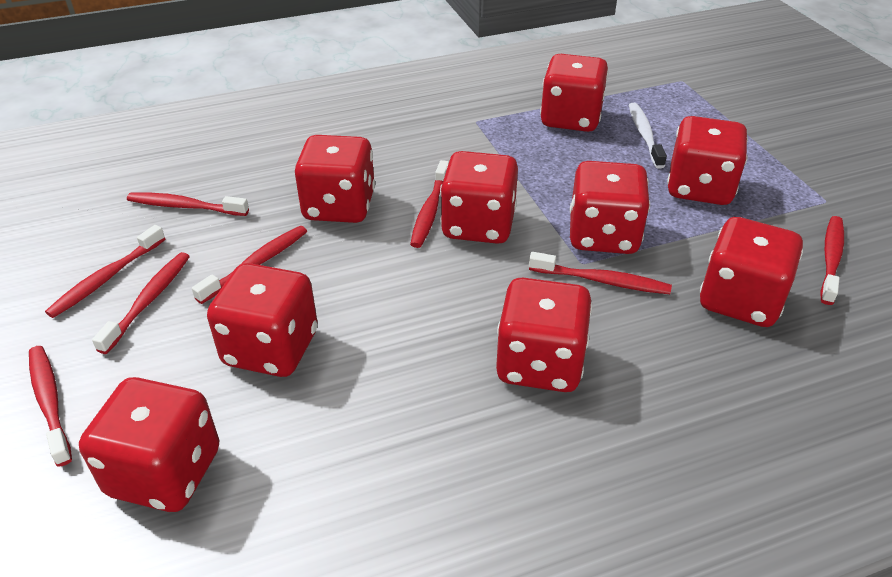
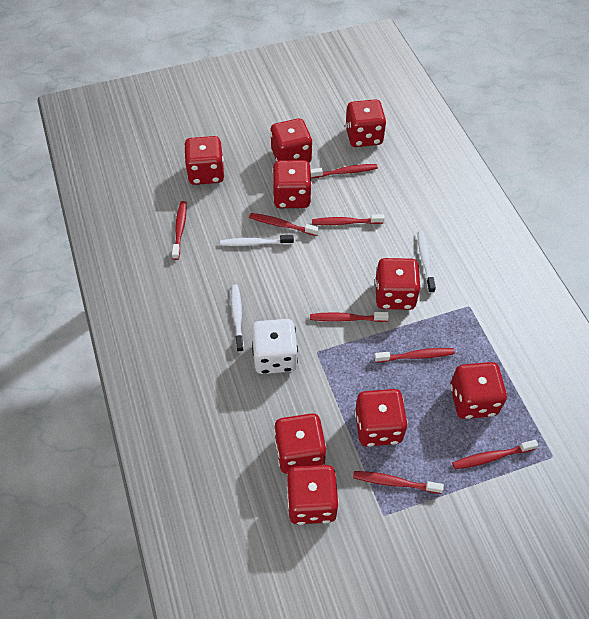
white dice: none = 0 -> [252,319,298,374] = 1
white toothbrush: [629,103,667,169] = 1 -> [220,235,294,246] [231,285,244,352] [417,231,436,293] = 3

